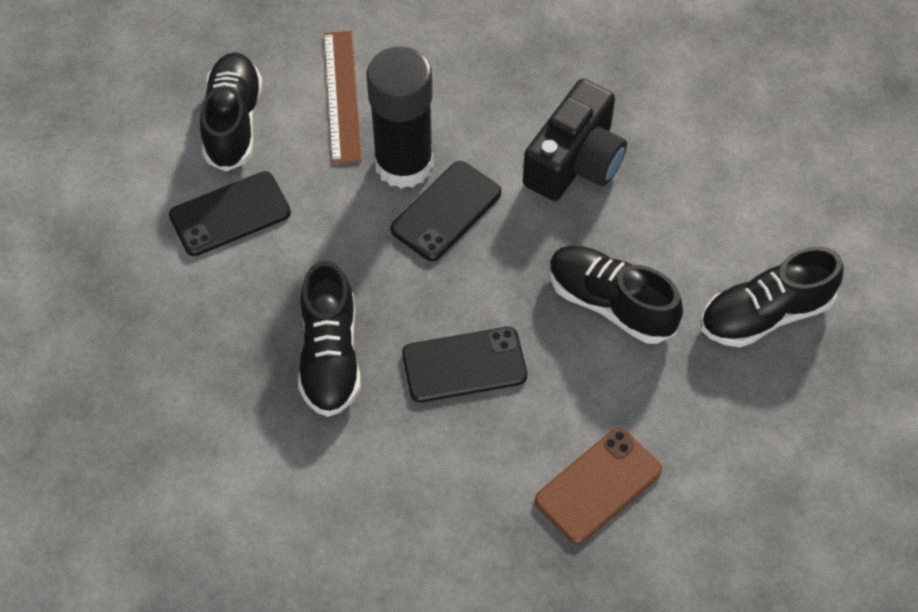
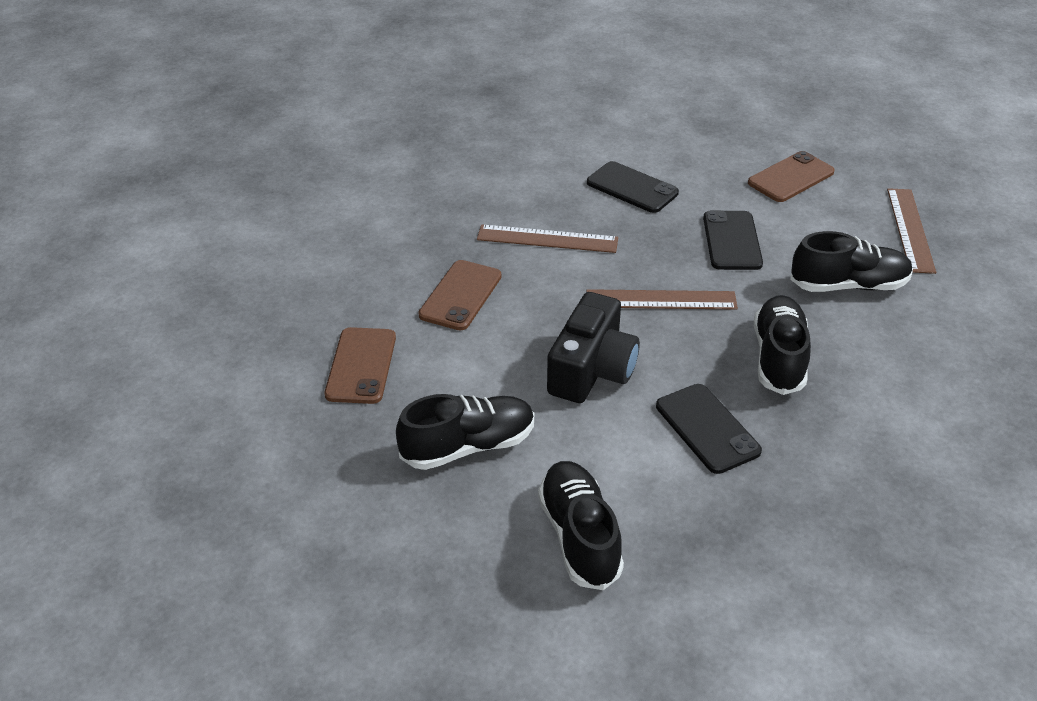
black glue stick: [367,47,433,189] = 1 -> none = 0
brown phone: [535,428,662,544] = 1 -> [324,327,396,404] [418,260,501,331] [748,151,835,202] = 3
brown ruler: [324,31,362,164] = 1 -> [477,224,618,253] [586,289,738,310] [887,188,936,274] = 3

